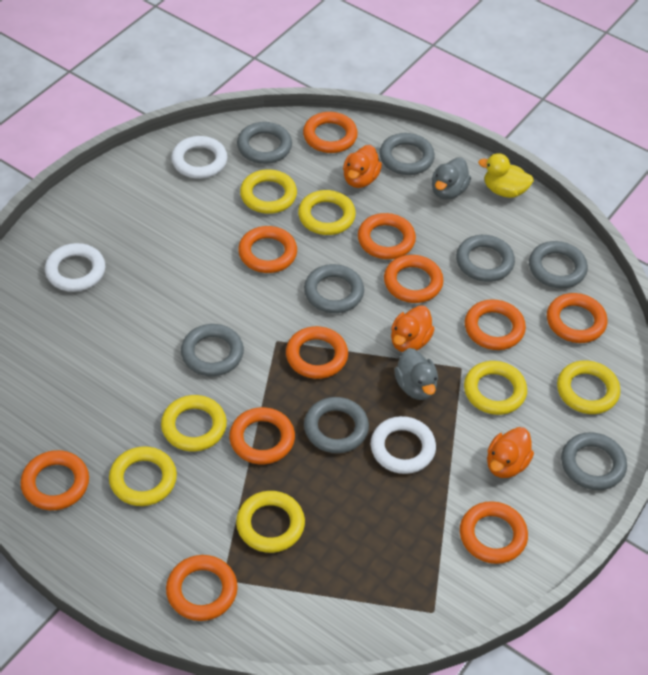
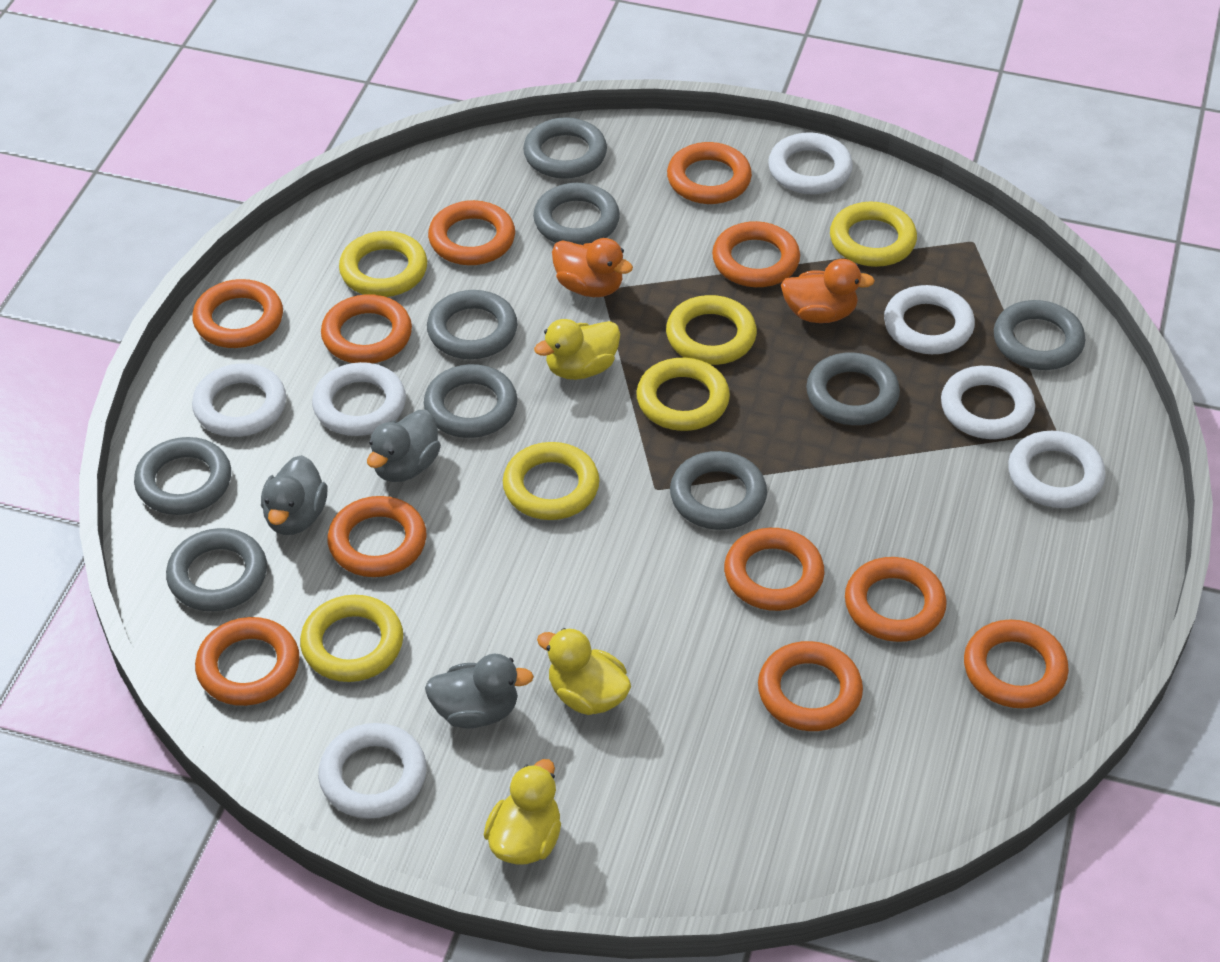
grey duck: [394,348,438,400] [432,158,471,200] = 2 -> [261,455,327,535] [367,410,441,482] [425,654,534,728] = 3
grey ring: [181,324,244,376] [237,122,292,164] [304,264,364,313] [304,397,369,453] [380,133,435,175] [456,235,515,282] [529,241,588,288] [561,432,627,490] = 8 -> [134,437,231,515] [166,528,267,611] [424,364,517,438] [427,290,517,359] [523,117,607,179] [533,183,620,245] [670,451,767,530] [806,352,900,425] [994,300,1085,370] = 9
orange duck: [343,145,382,188] [391,305,435,352] [487,427,534,478] = 3 -> [552,238,633,297] [781,259,875,323] = 2
white ring: [45,243,105,292] [171,136,227,179] [371,416,436,474] = 3 -> [192,363,286,437] [312,362,406,436] [318,723,427,818] [768,132,853,194] [884,285,975,354] [941,366,1035,439] [1008,431,1105,508] = 7
yellow duck: [478,153,534,198] = 1 -> [484,759,561,865] [534,319,620,380] [537,628,631,715] = 3
yellow ring: [109,446,177,506] [161,395,227,452] [236,491,305,553] [240,169,297,214] [298,190,356,235] [464,361,527,415] [557,360,620,414] = 7 -> [300,595,403,682] [339,231,427,297] [503,442,599,520] [636,358,730,431] [666,295,757,365] [830,202,917,267] = 6

